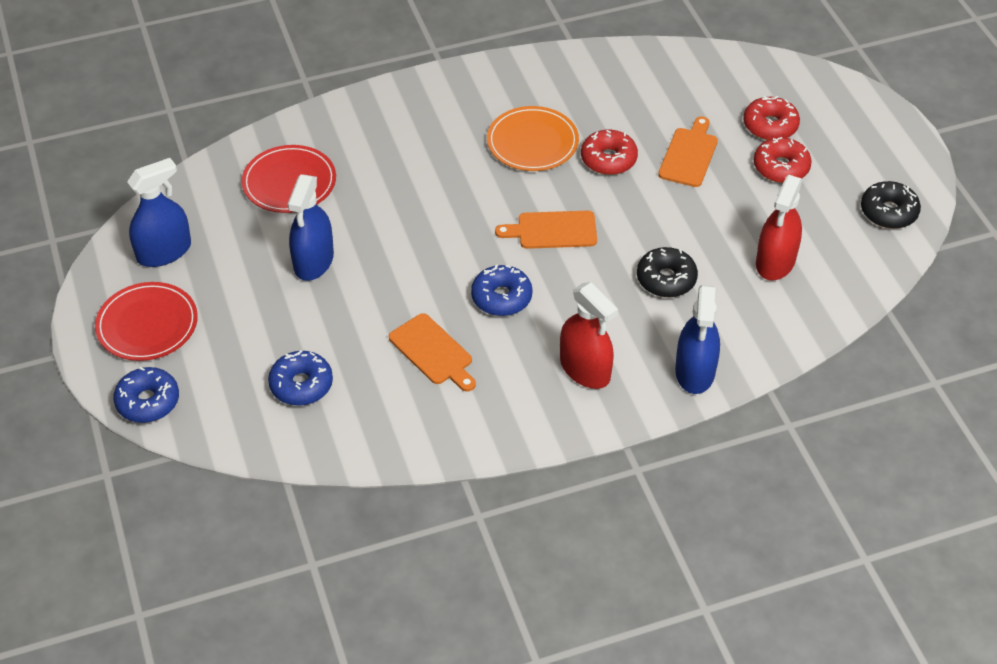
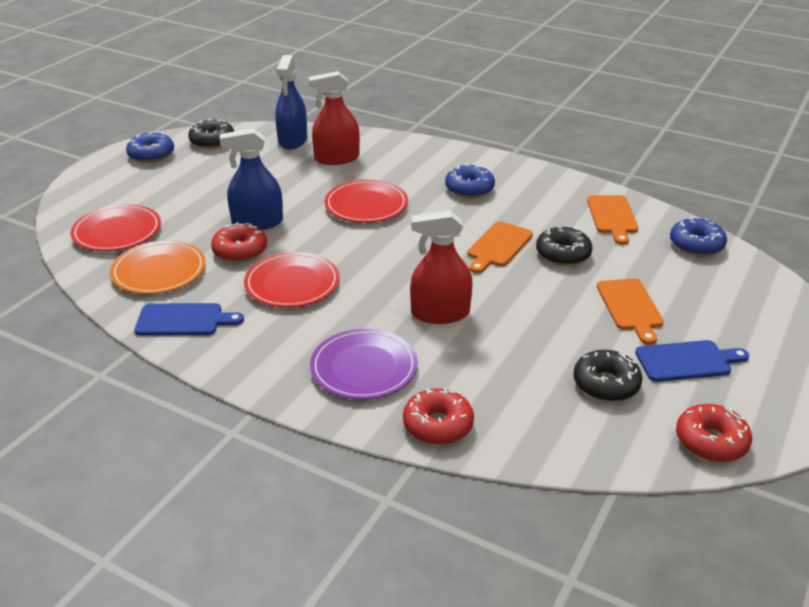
black donut: [637,247,698,298] [861,181,921,229] = 2 -> [188,119,234,149] [536,226,592,266] [573,350,643,402] = 3
blue cutting board: none = 0 -> [134,303,244,336] [635,340,749,382] = 2
blue spray bottle: [127,158,191,267] [288,175,334,281] [675,285,720,394] = 3 -> [220,128,283,230] [275,55,307,149] = 2
purple plate: none = 0 -> [310,329,418,399] = 1
red plate: [95,282,198,361] [242,145,336,213] = 2 -> [70,204,161,251] [244,252,340,308] [325,180,408,223] = 3

